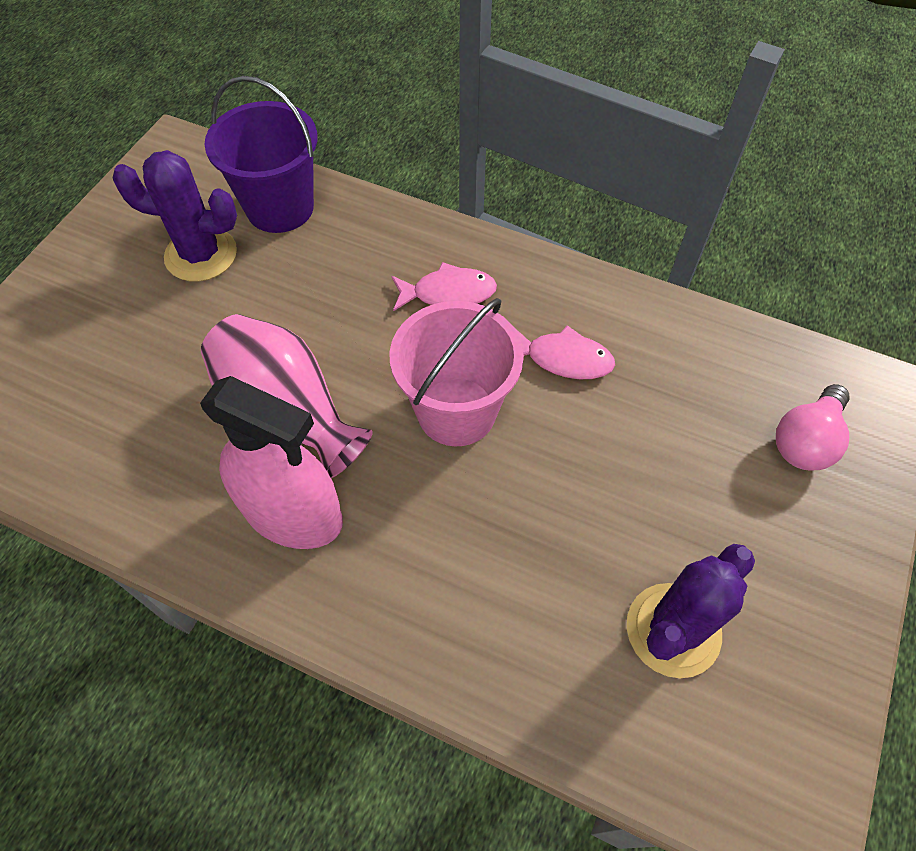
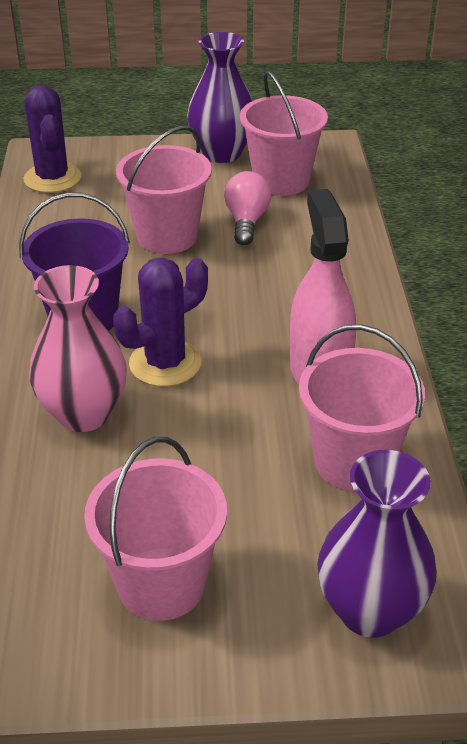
pink bucket: [390,298,524,446] = 1 -> [84,437,227,621] [116,126,212,254] [240,71,328,196] [299,325,425,491] = 4
pink fish: [391,262,497,311] [514,325,615,379] = 2 -> none = 0
purple vase: none = 0 -> [187,32,253,163] [317,450,436,638] = 2

